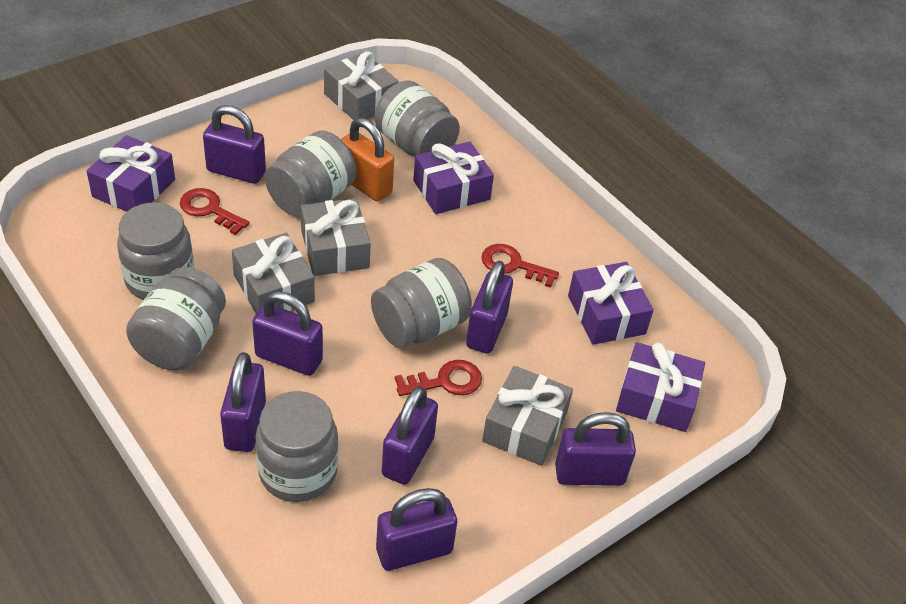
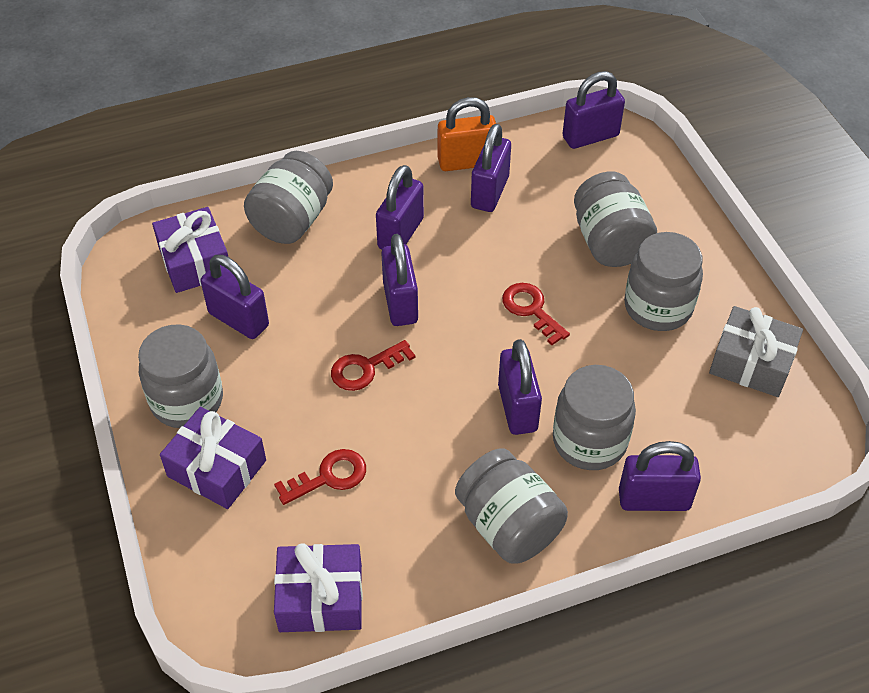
grey gift: [232,233,315,313] [301,198,371,276] [324,51,399,120] [482,366,573,466] = 4 -> [709,306,803,397] = 1
purple gift: [87,135,175,212] [413,142,494,214] [568,262,654,345] [616,342,705,432] = 4 -> [152,207,228,293] [160,407,266,509] [274,543,362,632] = 3

